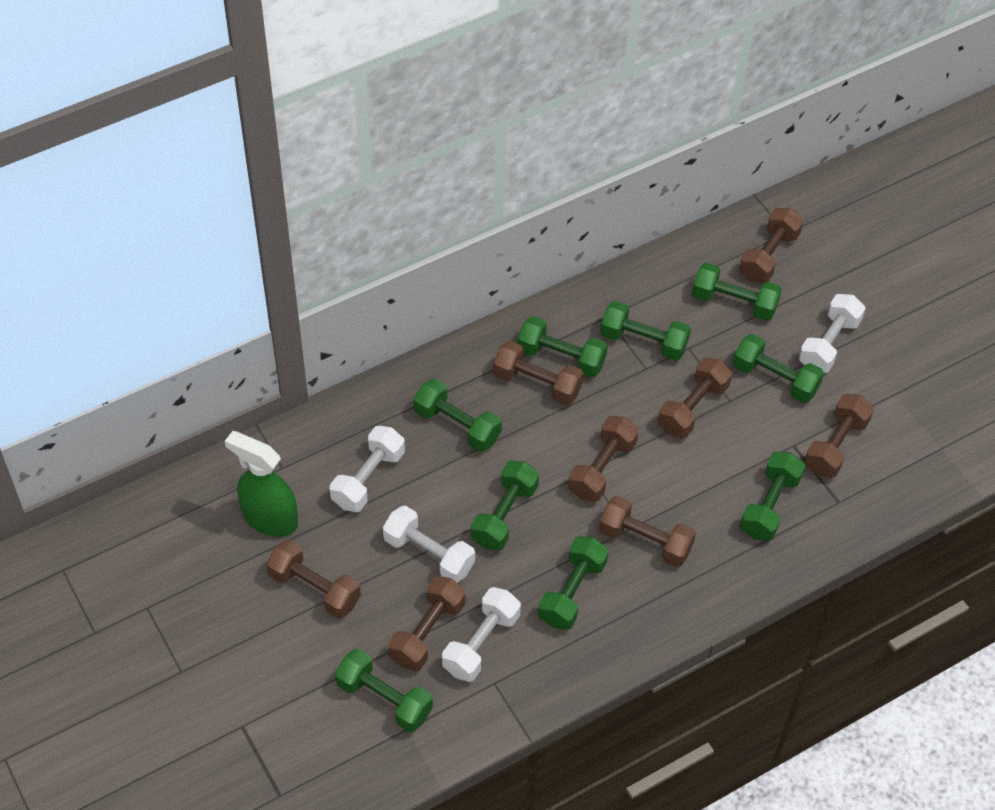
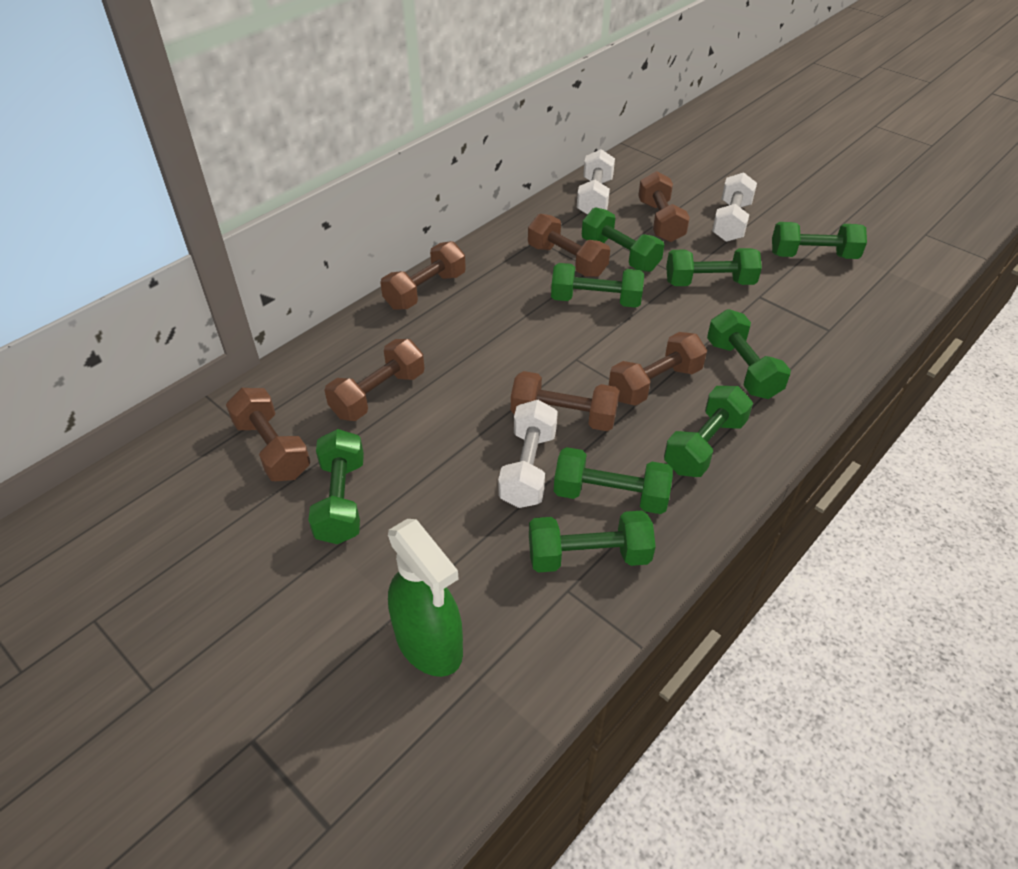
brown dumbbell: [266,540,361,618] [388,576,466,671] [493,341,584,405] [568,416,639,502] [599,496,696,567] [658,358,732,438] [739,208,804,283] [804,394,874,478] = 8 -> [226,388,310,481] [324,339,424,421] [380,241,466,310] [511,371,620,431] [528,214,610,277] [609,332,707,406] [638,171,690,242] = 7
white dumbbell: [330,426,405,512] [383,506,475,583] [442,587,521,682] [799,294,866,373] = 4 -> [498,400,558,508] [577,149,615,215] [712,172,757,242] = 3

